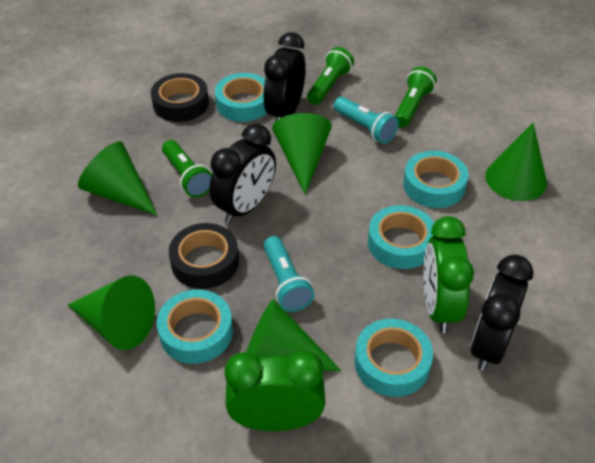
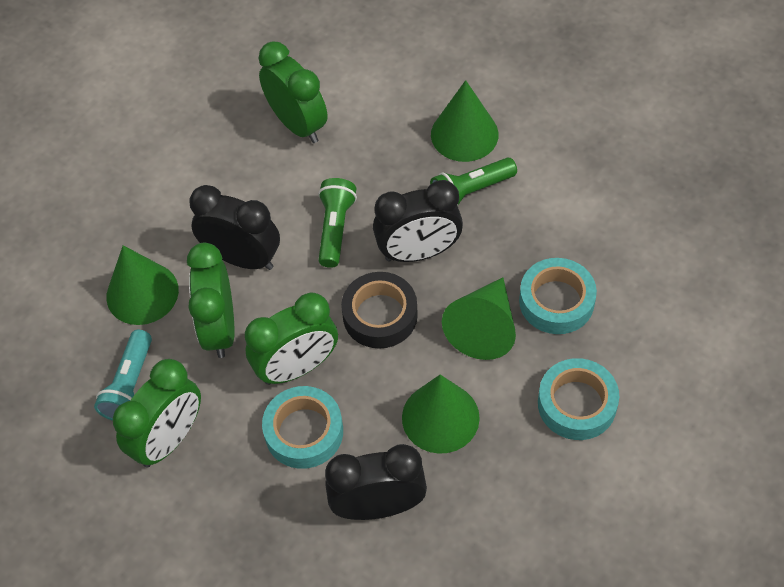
black tape: [151,73,209,122] [169,223,239,289] = 2 -> [341,272,418,348] = 1
green clock: [225,350,325,431] [423,216,474,333] = 2 -> [113,359,201,467] [187,243,235,358] [245,293,338,385] [259,41,328,143] = 4
green cone: [68,275,155,350] [78,141,157,215] [246,299,341,371] [272,113,332,194] [485,123,547,201] = 5 -> [107,245,179,325] [402,374,480,454] [431,80,499,162] [442,278,516,360] = 4
green flashlight: [162,140,212,198] [307,47,354,105] [395,67,437,127] = 3 -> [318,178,357,268] [430,157,517,206] = 2
turquoise flashlight: [264,236,315,312] [334,97,399,144] = 2 -> [94,330,152,421] = 1
turquoise tape: [157,289,233,364] [215,73,267,122] [354,319,433,397] [368,205,434,269] [403,151,469,208] = 5 -> [262,386,343,469] [519,258,597,334] [538,358,619,440] = 3

